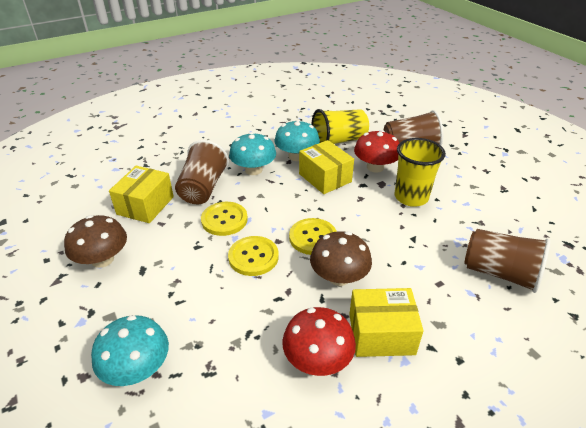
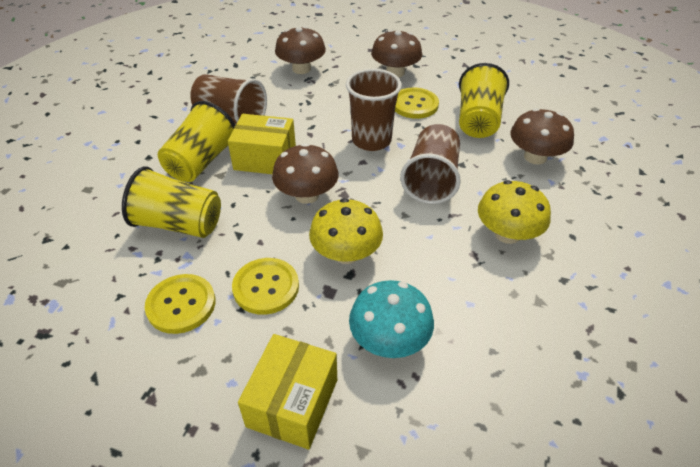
brown mushroom: [64,215,127,268] [310,231,372,286] = 2 -> [272,143,339,204] [275,26,326,74] [371,30,422,77] [510,108,574,164] = 4
red mushroom: [282,307,356,376] [354,130,399,173] = 2 -> none = 0
turquoise mushroom: [91,315,169,386] [229,132,276,175] [274,120,320,161] = 3 -> [349,280,434,358] = 1
yellow box: [109,166,174,223] [299,140,354,194] [349,288,424,357] = 3 -> [228,114,296,174] [238,334,337,449] = 2
yellow cup: [312,109,369,144] [394,138,446,207] = 2 -> [122,167,221,238] [158,101,235,182] [459,63,509,138] = 3
yellow mushroom: none = 0 -> [309,198,383,264] [478,180,551,244] = 2

